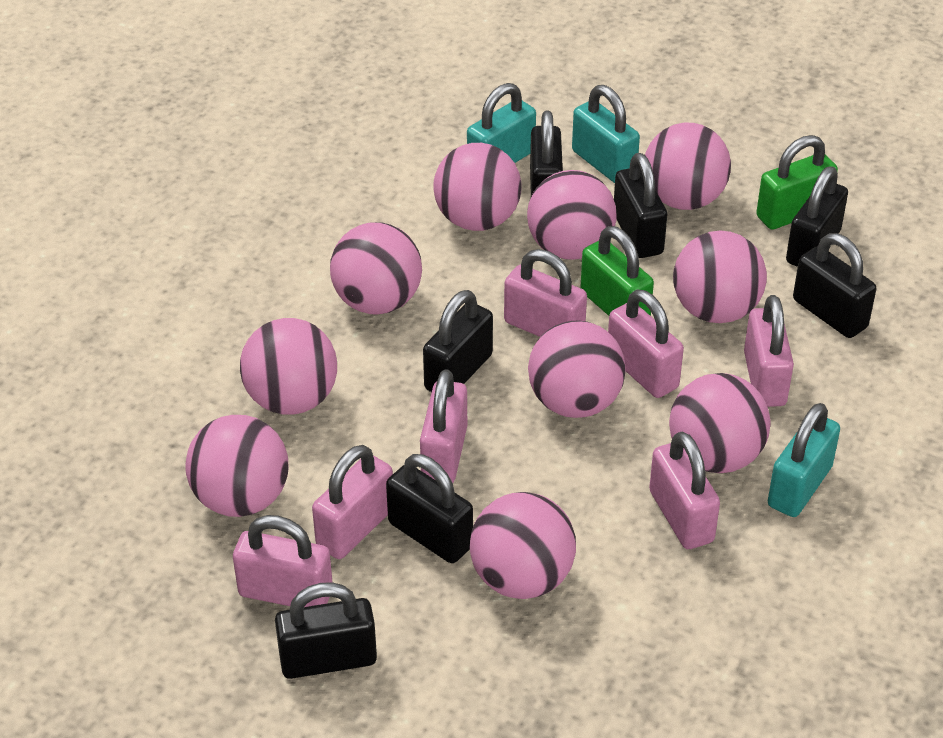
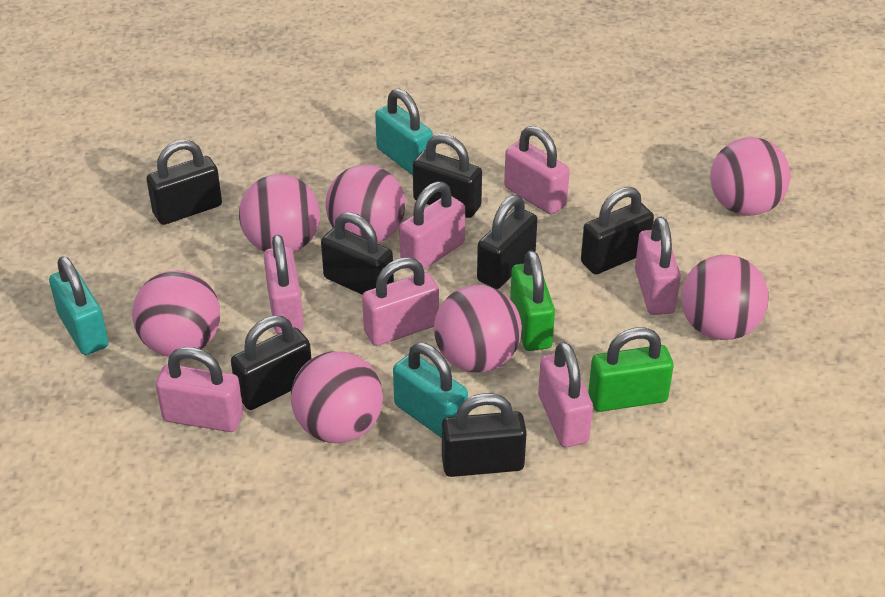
pink ball: [185,415,288,517] [240,318,337,415] [330,222,422,315] [433,143,522,231] [470,492,576,599] [527,170,616,260] [528,320,626,418] [645,123,731,210] [669,373,770,473] [673,231,767,323] = 10 -> [132,271,220,357] [239,174,320,252] [291,351,383,443] [325,165,406,242] [434,285,522,373] [681,255,768,340] [710,137,790,216] = 7

